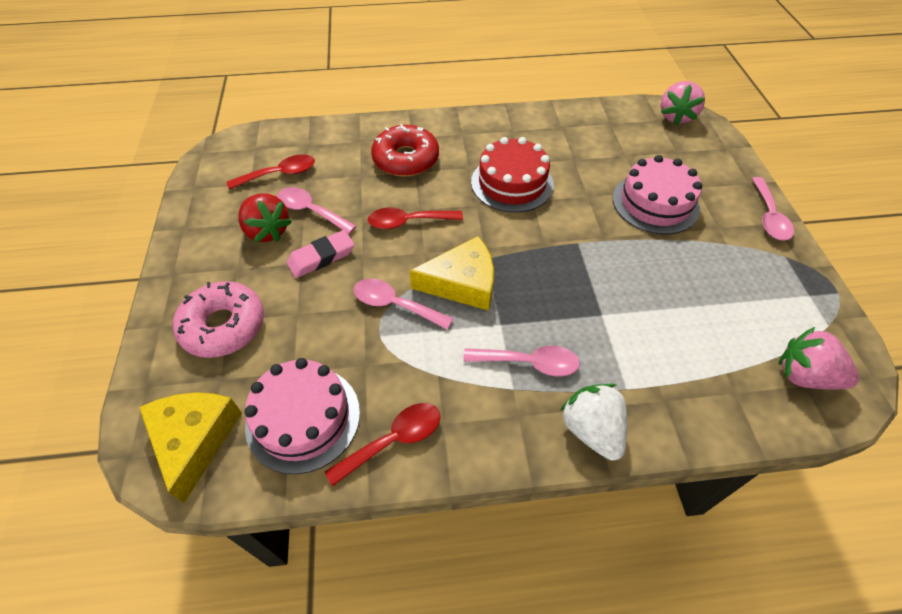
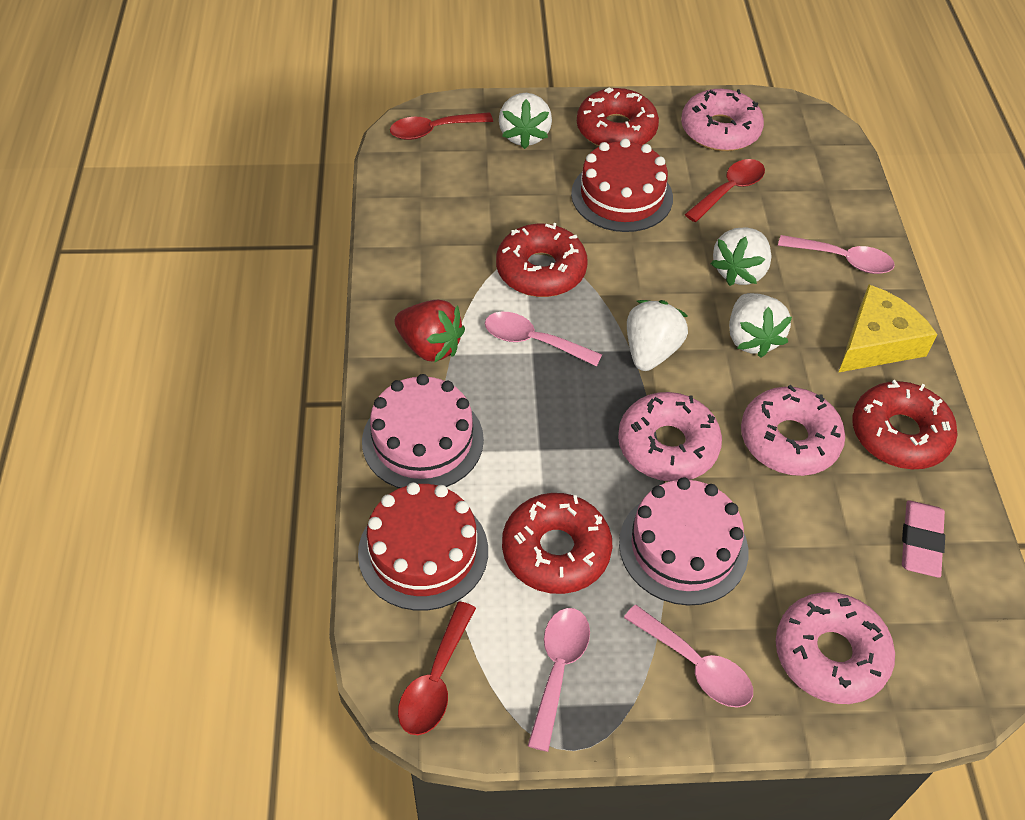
pink donut: [173,281,264,358] = 1 -> [618,392,722,482] [681,89,764,151] [741,385,845,476] [776,592,895,704] = 4
pink strawberry: [661,81,705,125] [779,327,859,390] = 2 -> none = 0
red cake: [471,137,554,213] = 1 -> [358,482,488,611] [571,139,673,232] = 2
red donut: [371,124,439,177] = 1 -> [496,223,588,297] [502,493,612,594] [577,87,659,146] [852,380,958,469] = 4
white strawberry: [560,384,627,461] = 1 -> [499,93,552,149] [627,300,688,371] [711,227,772,286] [729,293,792,358] = 4
yellow cheese: [139,392,242,503] [410,236,494,311] = 2 -> [838,285,937,373] = 1

